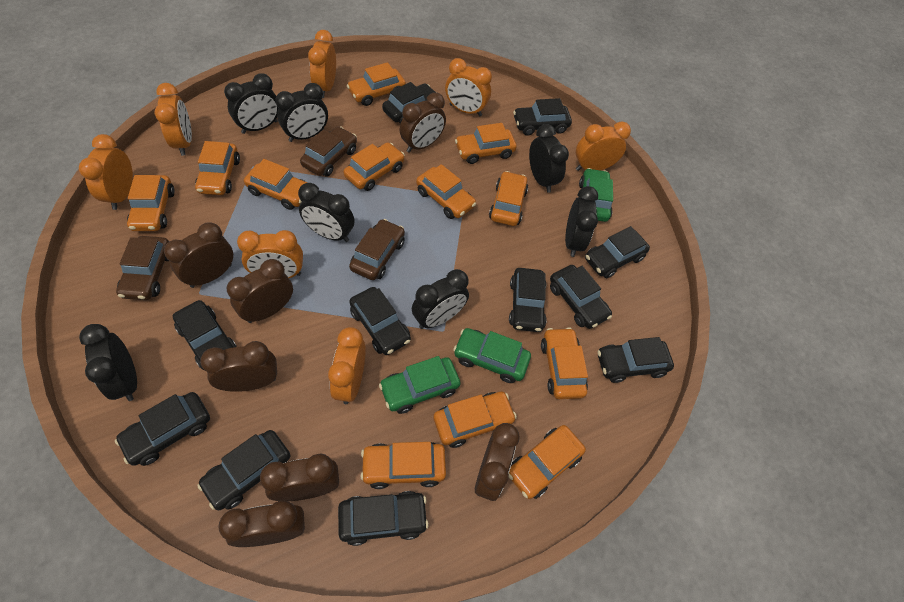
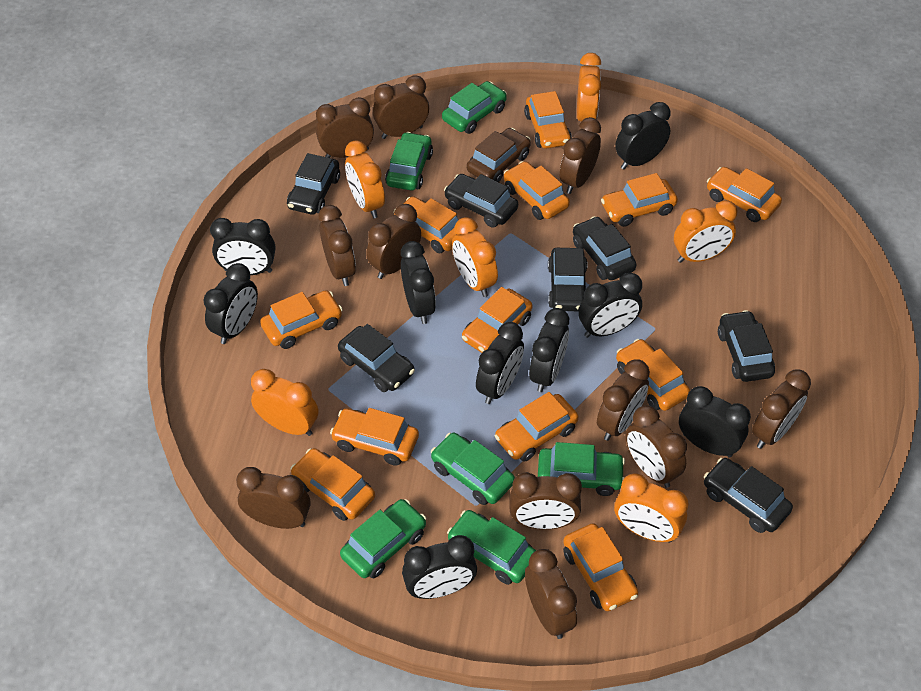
black car: [115,392,210,466] [173,300,237,370] [197,430,291,510] [338,491,429,546] [349,287,411,355] [382,82,437,124] [509,268,547,332] [513,98,572,136] [550,265,612,329] [585,226,650,278] [598,337,674,383] = 11 -> [287,153,340,215] [338,324,415,392] [444,174,518,228] [548,248,588,311] [573,216,637,280] [704,458,793,533] [718,310,775,382] = 7
black clock: [79,324,137,401] [224,73,278,134] [275,83,328,142] [298,183,354,242] [412,269,469,329] [529,124,569,193] [565,186,598,257] = 7 -> [204,263,258,344] [210,218,276,275] [401,241,436,324] [402,535,477,599] [476,322,524,404] [529,308,569,392] [578,273,642,338] [615,102,671,169] [679,386,751,458] = 9
brown car: [116,236,169,300] [300,126,357,177] [349,219,405,280] = 3 -> [467,128,531,182] = 1
brown clock: [164,222,233,288] [200,341,277,392] [219,500,305,547] [227,259,293,323] [260,453,339,501] [400,93,446,153] [475,423,520,501] = 7 -> [236,467,311,529] [316,97,374,158] [318,205,356,286] [366,204,421,279] [373,75,429,139] [510,472,582,529] [525,549,577,639] [560,117,601,194] [597,359,650,441] [626,406,687,488] [752,369,811,449] = 11
green car: [379,356,461,414] [453,328,531,383] [579,168,613,222] = 3 -> [340,499,426,578] [385,132,433,190] [431,433,515,505] [442,81,507,134] [447,510,536,585] [538,442,625,496] = 6
orange clock: [79,134,133,210] [154,83,192,156] [237,230,303,278] [308,30,336,98] [328,327,366,404] [445,58,492,116] [576,121,631,171] = 7 -> [251,369,318,436] [345,140,385,218] [452,217,498,297] [577,53,601,122] [614,473,689,543] [674,200,737,263] = 6

